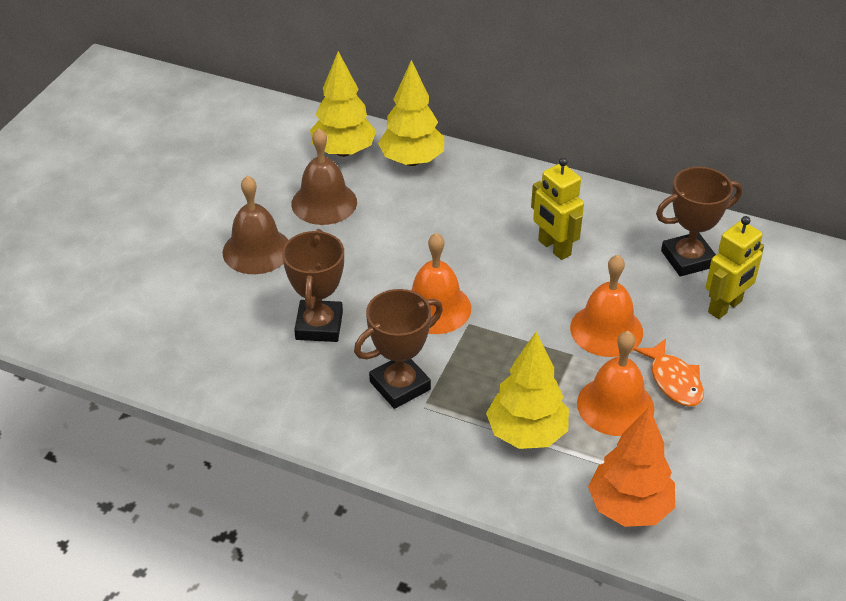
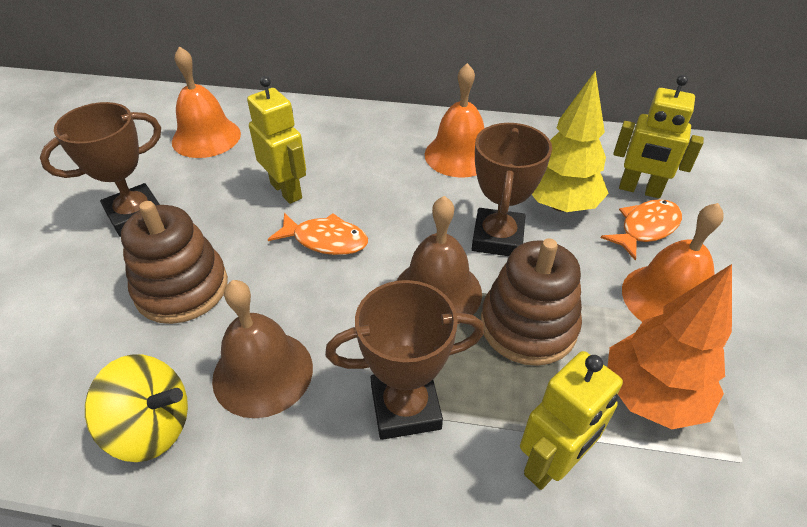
brown stacking toy: none = 0 -> [121,201,228,324] [481,238,582,366] = 2
orange fish: [633,338,704,407] = 1 -> [268,213,368,255] [601,199,682,260] = 2
yellow robot: [531,157,584,260] [706,216,764,319] = 2 -> [247,76,306,204] [520,351,623,490] [613,75,704,198] = 3
yellow spinning top: none = 0 -> [85,354,188,462] = 1
yellow tree: [310,51,376,157] [378,60,444,166] [486,332,569,449] = 3 -> [532,71,609,212] = 1

